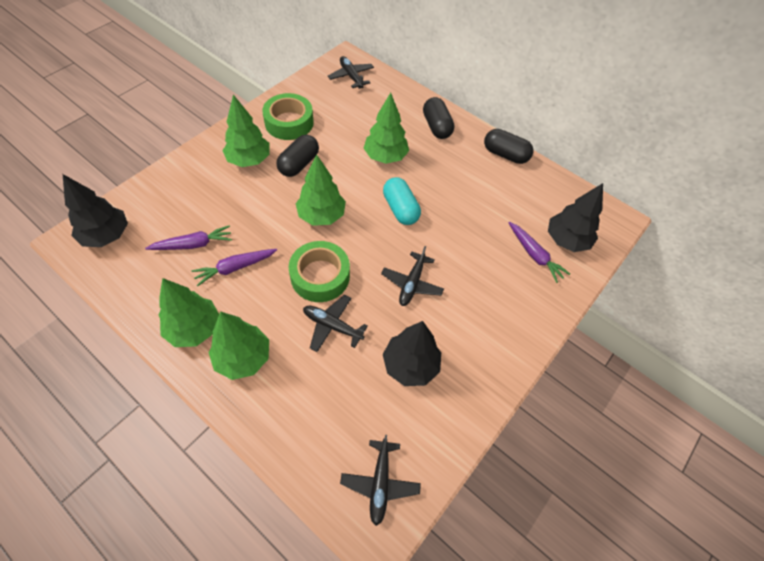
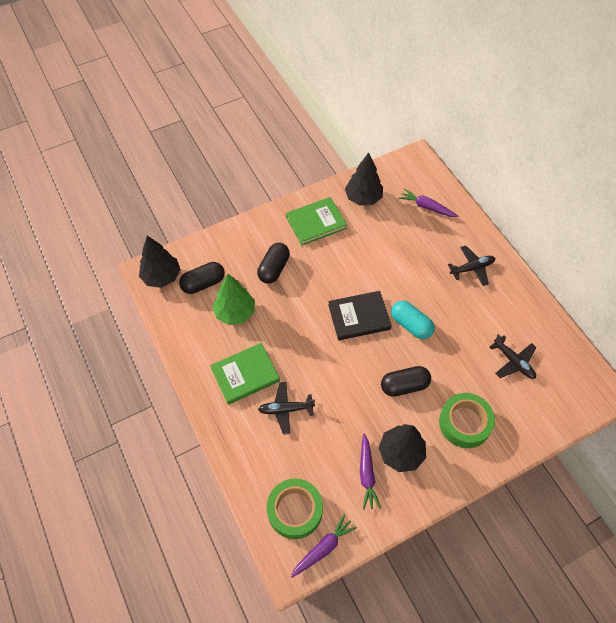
black book: none = 0 -> [328,291,392,340] = 1
black plane: [303,295,368,352] [328,56,374,89] [340,435,421,526] [381,246,444,306] = 4 -> [258,382,315,435] [448,245,495,286] [490,334,537,379] = 3
green book: none = 0 -> [210,343,280,405] [286,197,347,246] = 2
green tree: [159,278,219,347] [208,311,269,380] [223,95,270,167] [296,154,346,226] [364,93,409,164] = 5 -> [213,274,255,325] = 1

